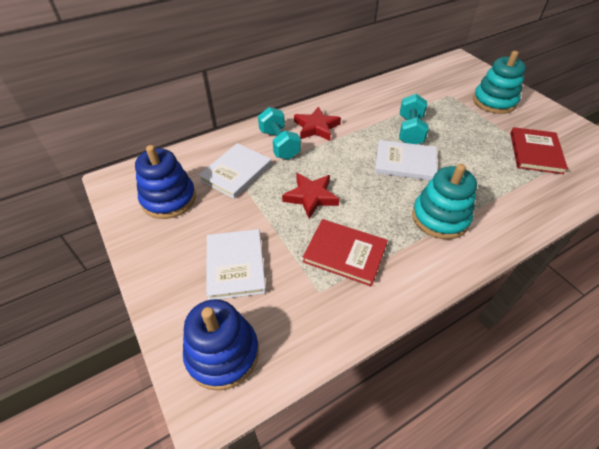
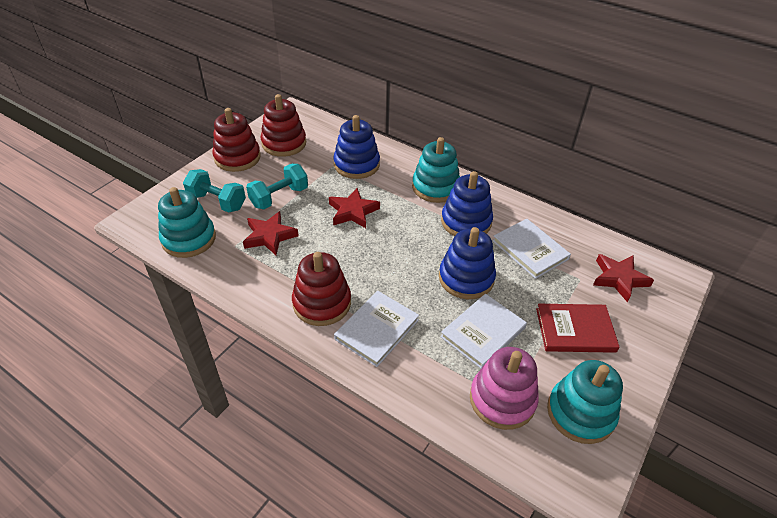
blue stacking toy: [135,145,196,219] [183,299,259,391] = 2 -> [333,115,380,179] [439,227,496,299] [441,171,493,236] = 3
pink stacking toy: none = 0 -> [470,347,539,430] = 1
red book: [303,219,388,287] [510,127,568,174] = 2 -> [536,304,619,353] = 1
red stacking toy: none = 0 -> [212,108,261,172] [261,94,306,157] [292,252,351,326] = 3
red star: [282,173,340,219] [294,106,341,141] = 2 -> [243,211,299,255] [329,188,380,228] [593,254,654,302] = 3
turquoise stacking toy: [412,164,477,239] [473,51,526,114] = 2 -> [158,187,216,258] [412,137,460,203] [547,360,623,444] = 3

